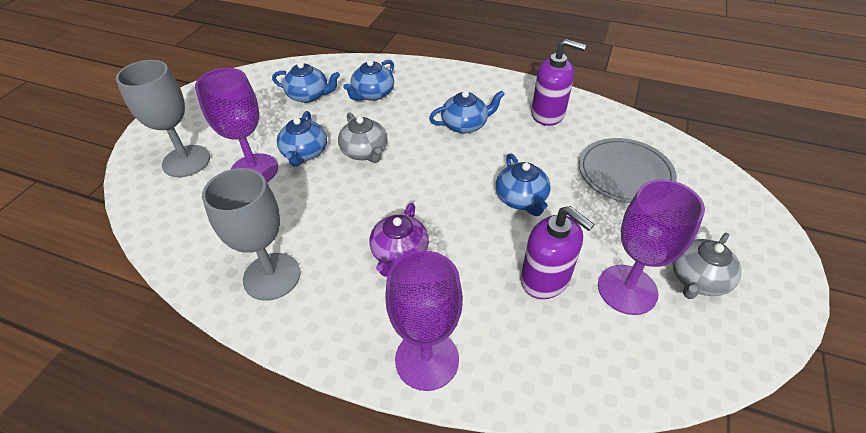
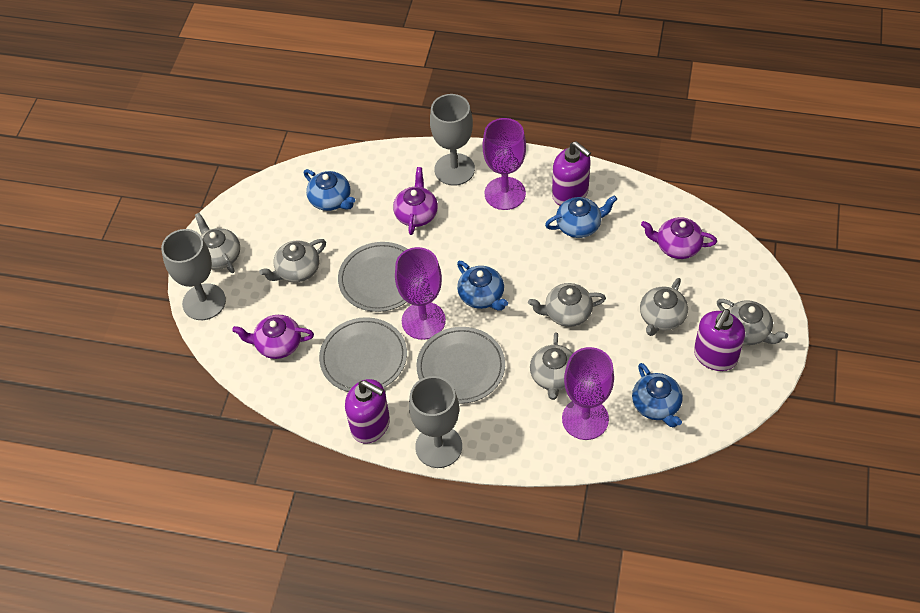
blue teapot: [272,62,340,103] [277,111,327,166] [343,60,394,101] [429,90,505,134] [496,153,551,216] = 5 -> [304,169,355,211] [457,261,508,311] [545,195,617,238] [632,363,683,427] = 4
grey goblet: [116,60,210,177] [202,168,301,301] = 2 -> [161,229,226,320] [409,376,462,468] [430,94,475,186] = 3
grey plate: [579,138,677,203] = 1 -> [319,317,407,392] [338,242,407,312] [416,327,505,404] = 3
grey teapot: [338,112,388,163] [672,233,742,299] = 2 -> [195,213,240,273] [259,239,326,282] [528,283,606,327] [530,332,573,400] [640,278,688,336] [717,299,788,345] = 6
purple soap dispenser: [521,206,594,299] [531,39,586,126] = 2 -> [345,379,390,444] [552,141,591,205] [694,309,745,371] = 3
purple teapot: [369,203,429,277] = 1 -> [232,315,314,359] [393,167,438,235] [641,217,717,259] = 3

